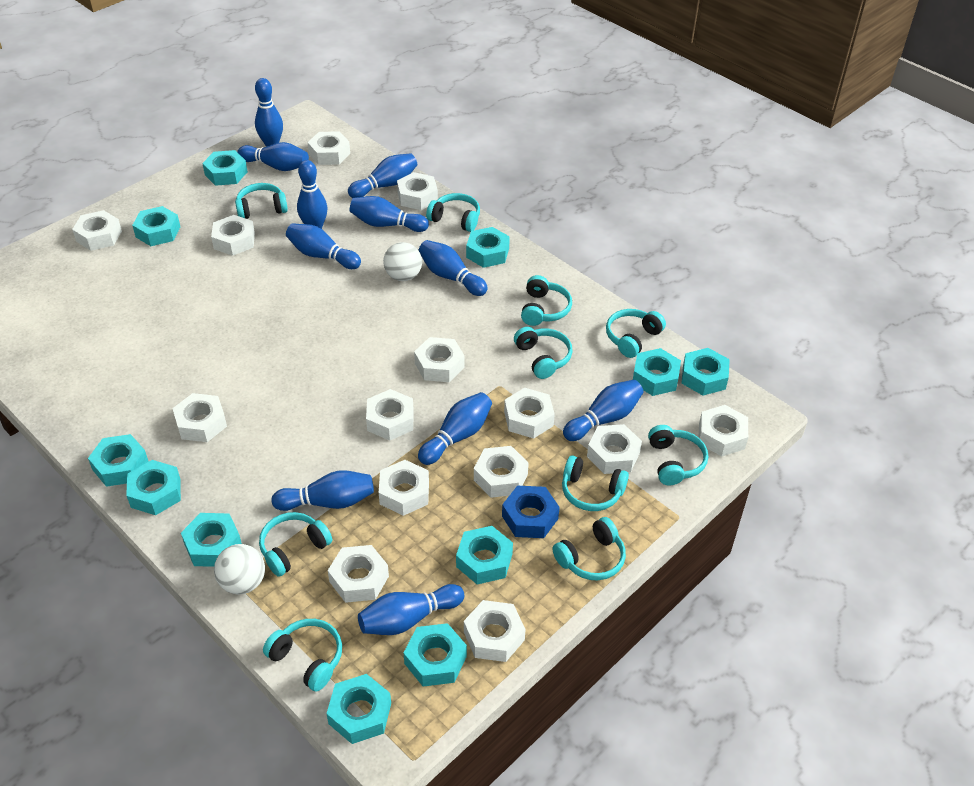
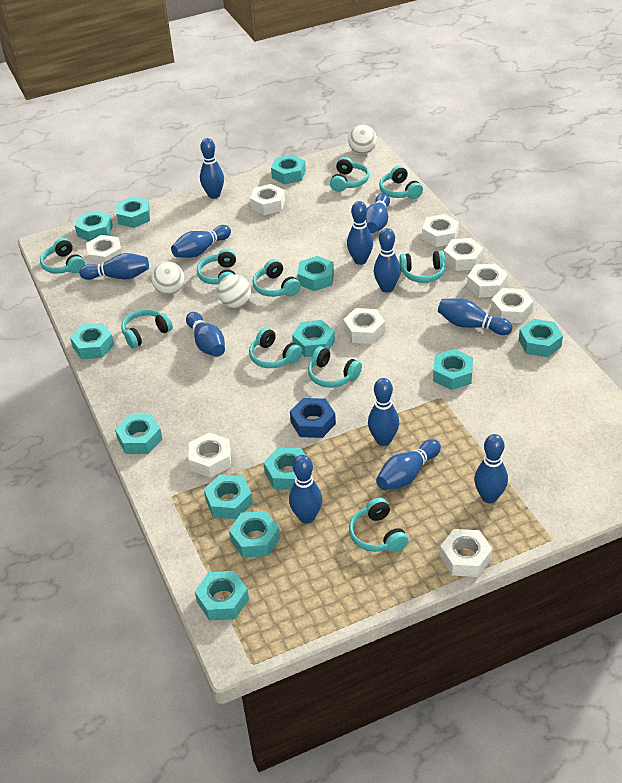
blue bowling pin: [237,142,309,171] [255,78,283,147] [272,471,374,511] [286,223,361,269] [297,160,328,229] [348,153,417,198] [349,196,429,232] [358,584,464,635] [418,392,492,465] [419,240,488,296] [563,380,644,441] = 11 -> [79,253,149,280] [171,225,231,258] [186,312,225,357] [200,138,224,199] [289,455,322,524] [347,201,373,265] [365,193,390,233] [368,378,399,446] [374,228,401,293] [376,439,441,490] [438,298,512,335] [474,434,508,503] = 12
turquoise nut: [88,434,149,487] [126,460,181,515] [132,206,180,246] [181,513,242,567] [202,150,248,186] [326,674,391,744] [404,623,467,687] [456,526,513,584] [466,227,510,268] [633,348,681,396] [681,348,730,396] = 11 -> [70,323,114,359] [75,210,113,242] [115,414,162,454] [116,196,150,228] [195,571,249,621] [204,474,253,519] [229,511,280,558] [264,447,312,490] [271,155,306,184] [292,320,335,357] [297,256,334,291] [433,349,473,390] [519,319,563,357] = 13
white ball: [214,544,265,594] [383,242,422,281] = 2 -> [151,261,184,295] [218,274,251,308] [348,125,377,154] = 3
white nut: [72,210,122,251] [172,393,227,442] [211,215,255,256] [307,131,350,165] [328,545,389,603] [366,389,414,441] [379,460,429,516] [397,172,438,210] [414,337,465,382] [464,600,526,662] [474,446,529,498] [504,388,555,439] [587,424,642,474] [699,405,748,457] = 14 -> [86,235,122,265] [188,433,231,478] [250,184,285,215] [343,308,385,344] [422,214,459,247] [440,529,493,577] [444,238,483,271] [467,264,508,297] [491,288,534,323] = 9

